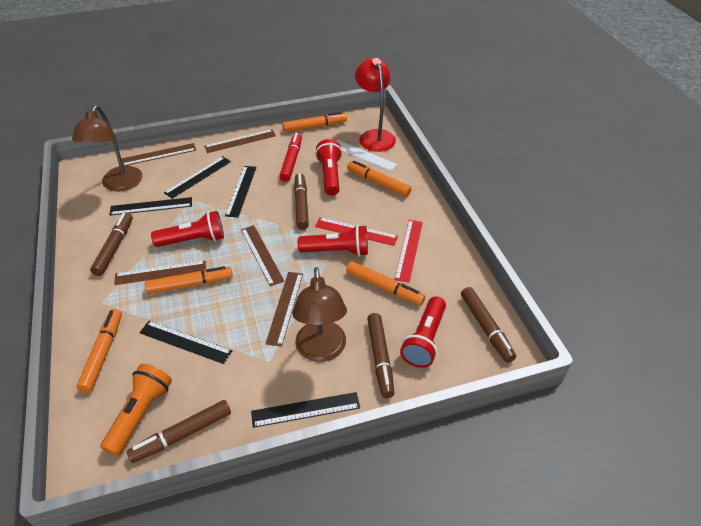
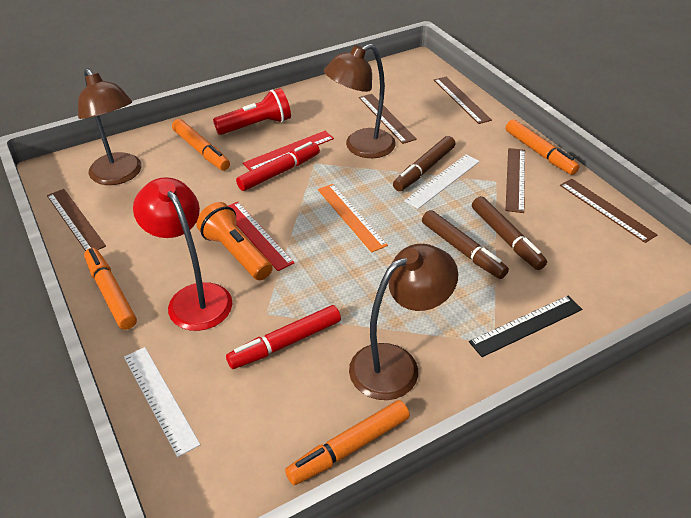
black ruler: [110,197,192,216] [139,321,232,364] [164,156,231,199] [225,166,257,218] [251,392,360,428] = 5 -> [469,296,582,357] = 1
brown lamp: [72,105,143,191] [292,267,347,362] = 2 -> [78,68,142,185] [324,44,396,158] [349,244,458,400] = 3
brown marker: [90,213,133,276] [127,400,231,463] [294,173,309,230] [367,313,394,398] [461,287,516,363] = 5 -> [393,136,455,191] [422,210,509,279] [472,196,547,270] = 3
orange marker: [76,309,122,393] [144,266,233,294] [282,111,347,132] [346,261,425,305] [347,160,412,197] = 5 -> [84,248,137,330] [172,119,230,171] [285,400,410,485] [506,119,580,175] = 4
orange ruler: none = 0 -> [318,184,388,252] = 1
red flashlight: [151,211,224,247] [298,225,368,257] [315,139,342,196] [400,296,446,368] = 4 -> [213,88,291,135] = 1
red marker: [279,133,302,182] = 1 -> [226,305,341,369] [236,142,320,191] = 2
white ruler: [336,140,398,171] = 1 -> [124,347,201,457] [404,154,480,209] = 2

